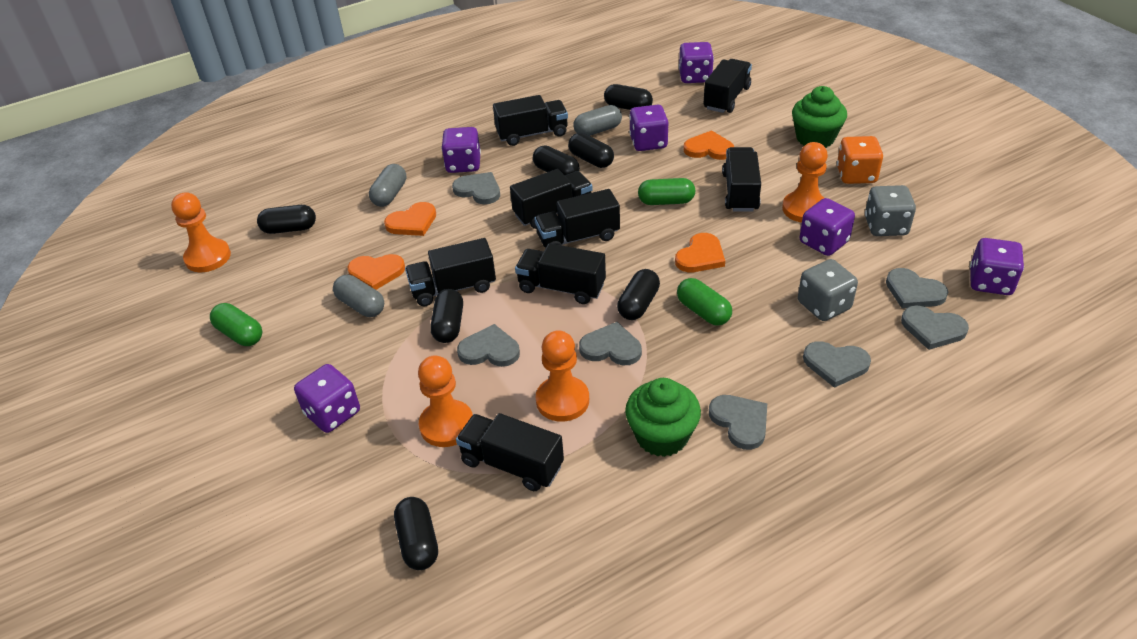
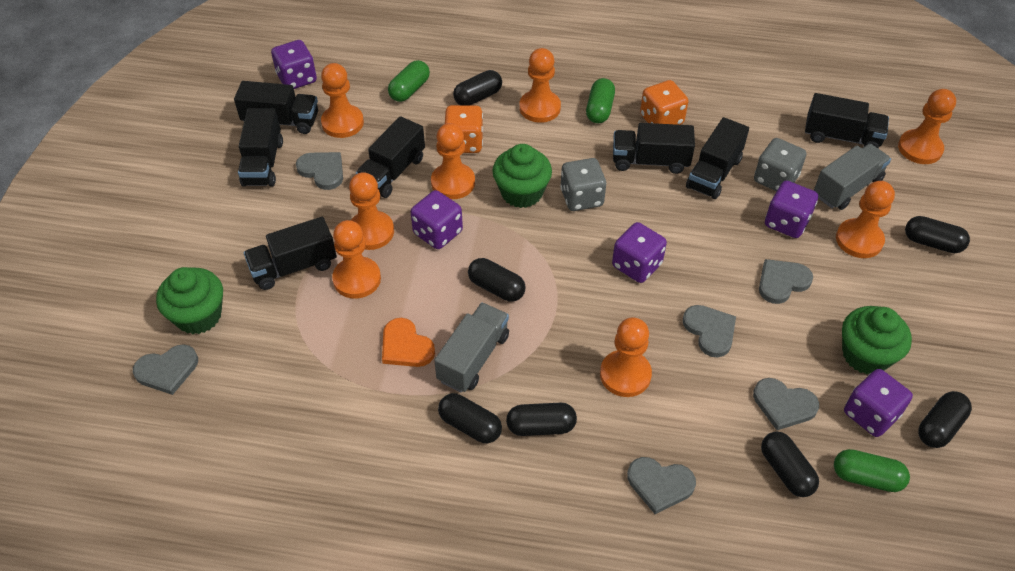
black truck: [405,238,496,306] [456,413,564,491] [493,95,568,146] [510,169,593,229] [515,243,606,304] [534,189,620,248] [704,59,752,113] [722,147,761,212] = 8 -> [234,81,318,134] [238,108,283,187] [244,217,337,290] [356,116,425,198] [613,123,695,174] [686,117,749,199] [805,93,889,149] = 7
green cupcake: [625,378,701,457] [792,86,847,148] = 2 -> [156,267,223,334] [492,144,552,208] [842,306,912,374] = 3
grey capsule: [333,275,384,317] [369,164,406,207] [574,105,622,136] = 3 -> none = 0
grey heart: [452,172,500,204] [457,324,520,367] [579,322,642,365] [709,395,767,450] [803,341,871,388] [886,268,948,309] [901,306,969,350] = 7 -> [133,344,198,395] [296,152,343,190] [627,457,696,514] [683,305,736,357] [753,378,819,430] [759,259,813,304] = 6
grey truck: none = 0 -> [434,303,509,393] [814,144,891,210] = 2
orange dice: [837,136,883,184] = 1 -> [445,105,483,153] [640,80,688,125] = 2
orange heart: [347,254,405,290] [384,202,436,236] [675,233,725,272] [684,130,734,160] = 4 -> [382,318,435,367] = 1
orange pawn: [171,192,231,272] [418,355,473,447] [536,330,589,422] [782,142,828,223] = 4 -> [321,63,364,138] [332,220,381,299] [349,172,394,250] [431,123,475,199] [519,48,561,123] [600,317,652,397] [836,181,895,258] [898,89,956,164] = 8
purple dice: [294,364,360,433] [441,127,481,173] [629,105,668,151] [679,42,714,83] [799,198,855,256] [970,238,1024,295] = 6 -> [271,40,317,89] [411,190,463,249] [612,222,667,283] [765,181,818,238] [844,369,913,437] = 5

